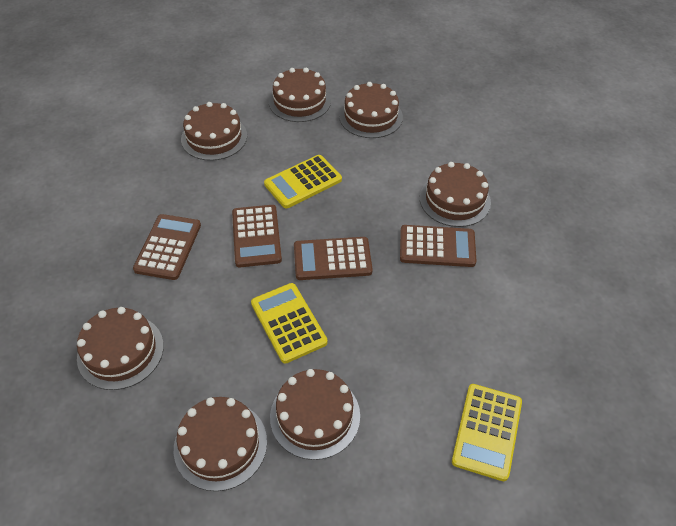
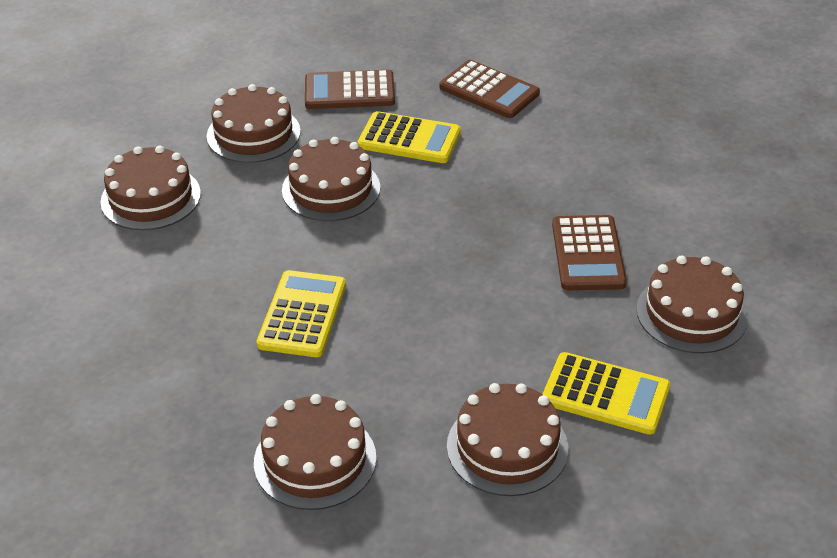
brown cake: [77,307,164,390] [174,397,267,491] [181,102,247,161] [269,68,331,122] [270,369,360,460] [339,82,403,138] [420,162,491,227] = 7 -> [100,145,201,230] [207,84,301,163] [254,394,376,510] [282,137,380,221] [447,383,568,496] [636,255,748,353] = 6
brown calculator: [133,214,201,280] [232,205,282,267] [294,237,373,280] [400,225,476,267] = 4 -> [305,70,395,109] [440,60,540,118] [552,215,627,290] = 3

